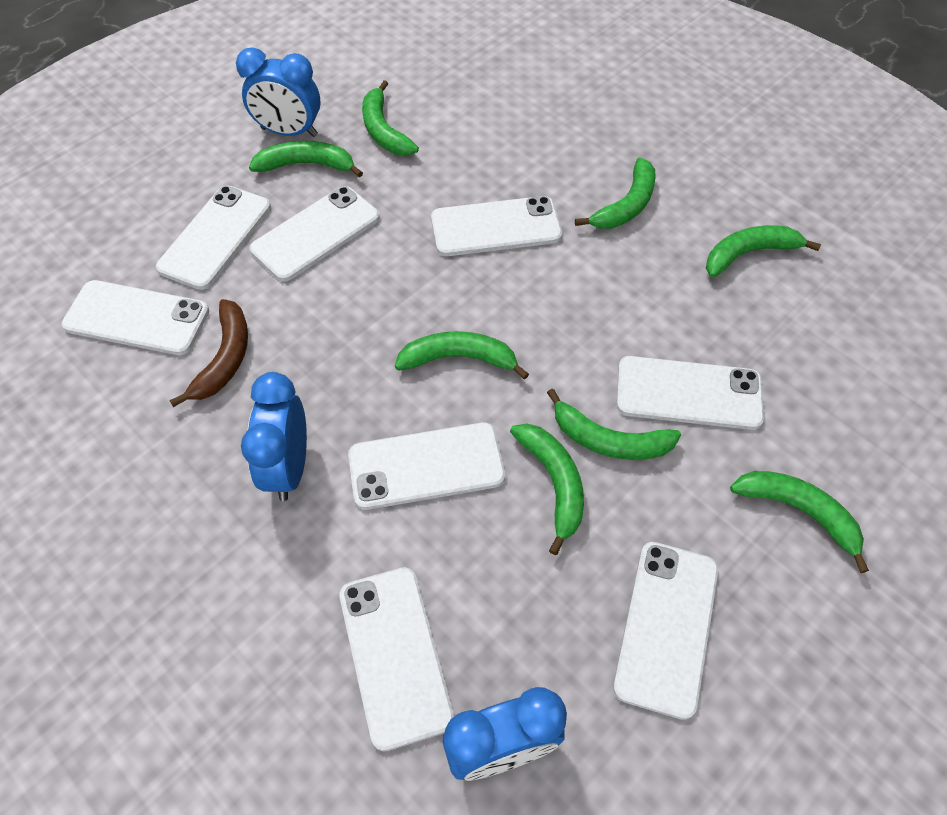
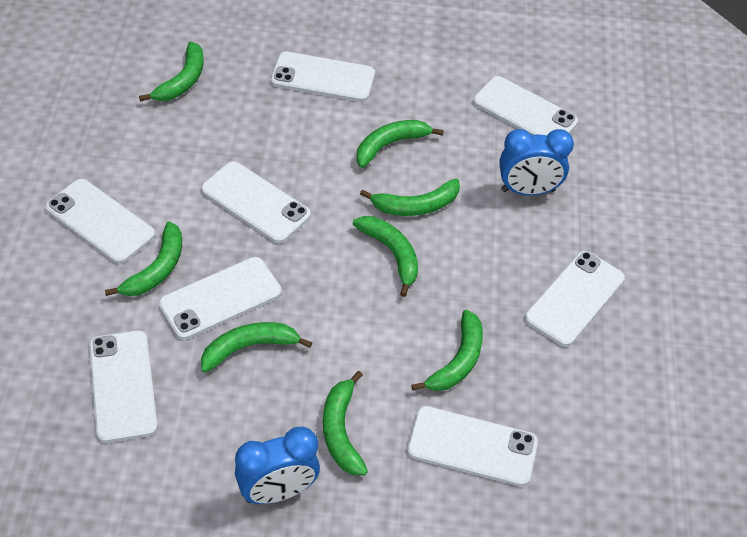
blue clock: [236,47,321,137] [241,372,307,501] [442,687,567,781] = 3 -> [235,427,320,504] [499,129,574,196] = 2
brown banana: [169,299,248,407] = 1 -> none = 0

